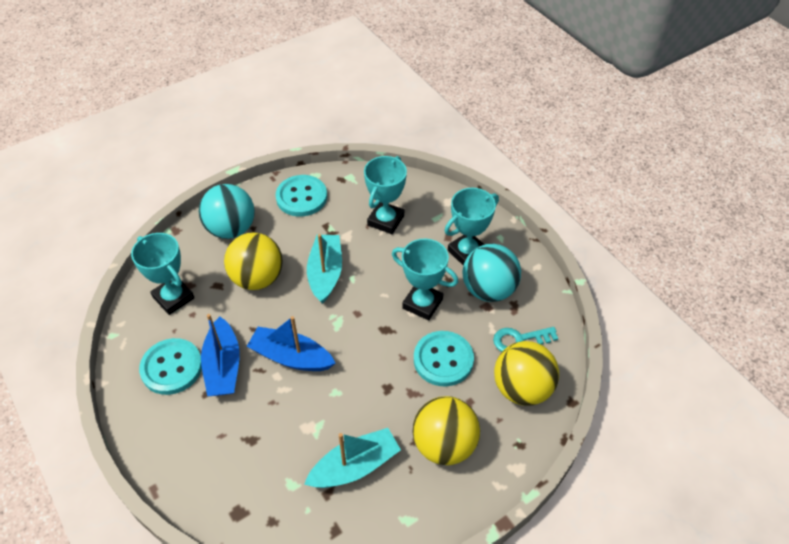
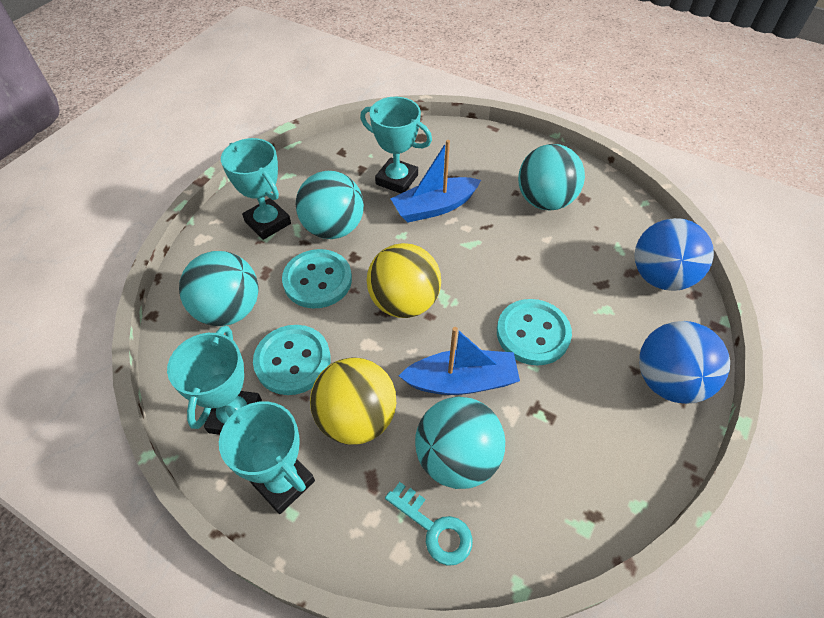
blue ball: none = 0 -> [635,218,714,291] [639,321,730,404] = 2
turquoise ball: [199,184,255,239] [463,244,521,302] = 2 -> [179,251,259,326] [296,171,364,239] [415,397,505,489] [518,144,585,211] = 4
turquoise boat: [304,428,401,488] [307,234,342,304] = 2 -> none = 0
yellow ball: [224,232,283,290] [413,396,480,465] [494,341,559,406] = 3 -> [310,357,396,445] [367,243,441,318] = 2

